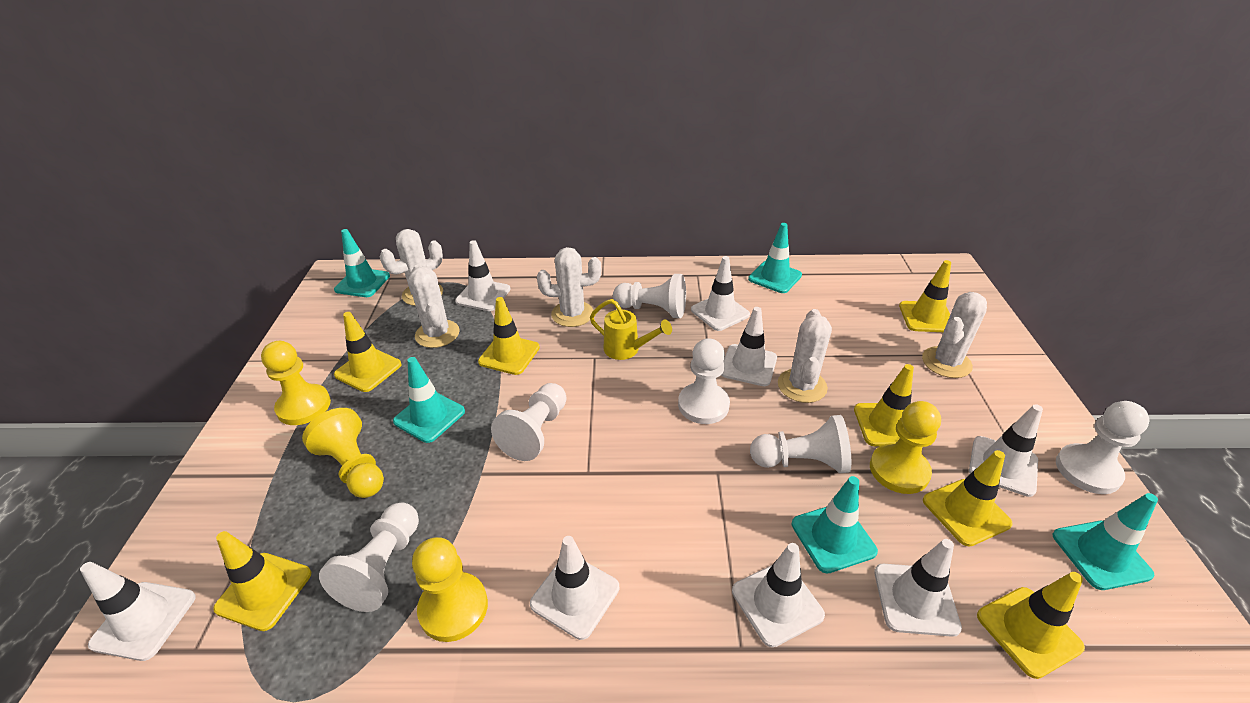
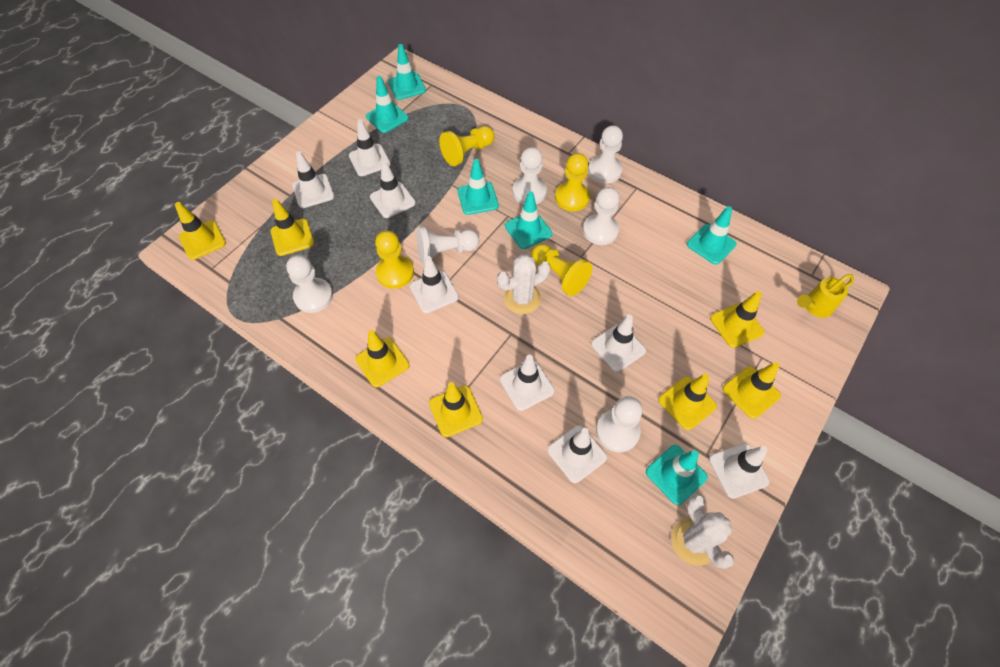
turquoise traffic cone: [334,229,390,297] [393,357,465,443] [748,223,802,293] [792,476,878,573] [1053,493,1158,590] = 5 -> [366,76,409,133] [388,44,426,100] [458,159,499,215] [505,191,552,249] [646,445,708,505] [687,206,737,265] = 6
white cactus: [380,229,443,306] [409,264,460,348] [537,247,601,327] [778,309,832,403] [922,292,987,378] = 5 -> [497,254,551,314] [671,493,734,569] = 2

